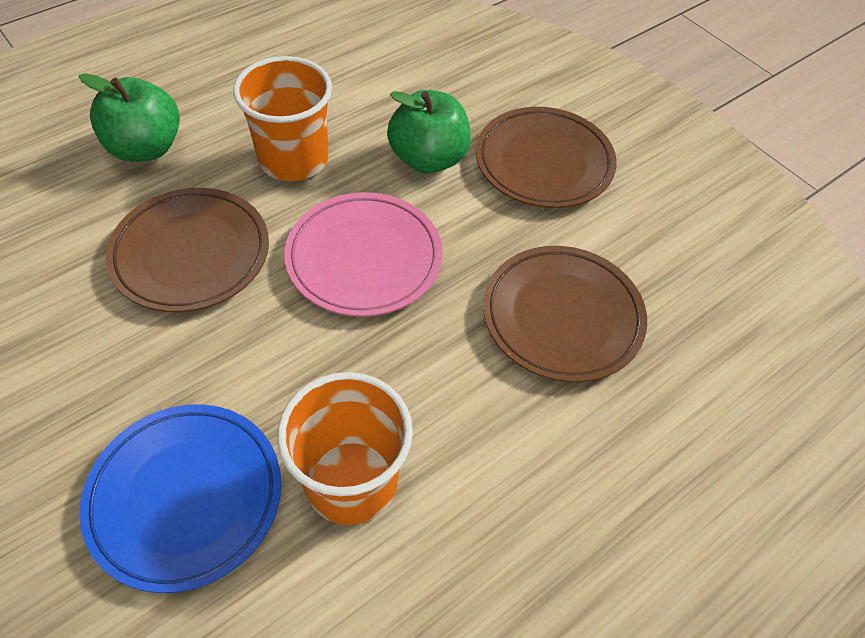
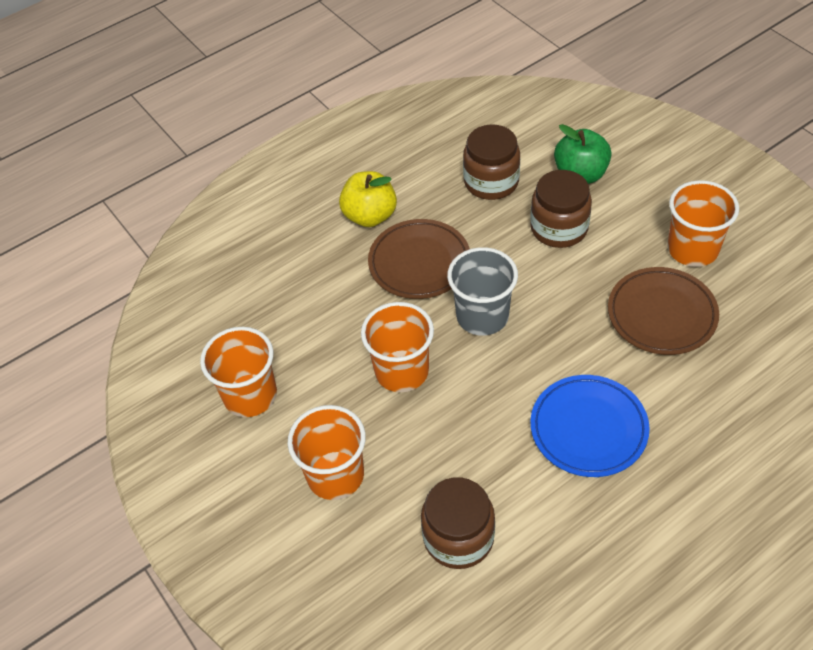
brown jar: none = 0 -> [421,477,495,569] [463,124,520,200] [530,170,592,248] = 3
brown plate: [106,188,269,312] [476,107,617,208] [483,246,647,382] = 3 -> [368,219,470,299] [608,267,719,355] = 2
green apple: [79,73,180,162] [387,90,471,174] = 2 -> [554,124,612,184] = 1
grey cup: none = 0 -> [447,247,518,336] = 1
orange cup: [233,56,332,181] [277,372,413,525] = 2 -> [200,327,277,417] [287,405,366,500] [361,302,434,392] [667,180,739,267] = 4
pink plate: [284,192,442,317] = 1 -> none = 0
yellow apple: none = 0 -> [339,171,397,227] = 1

